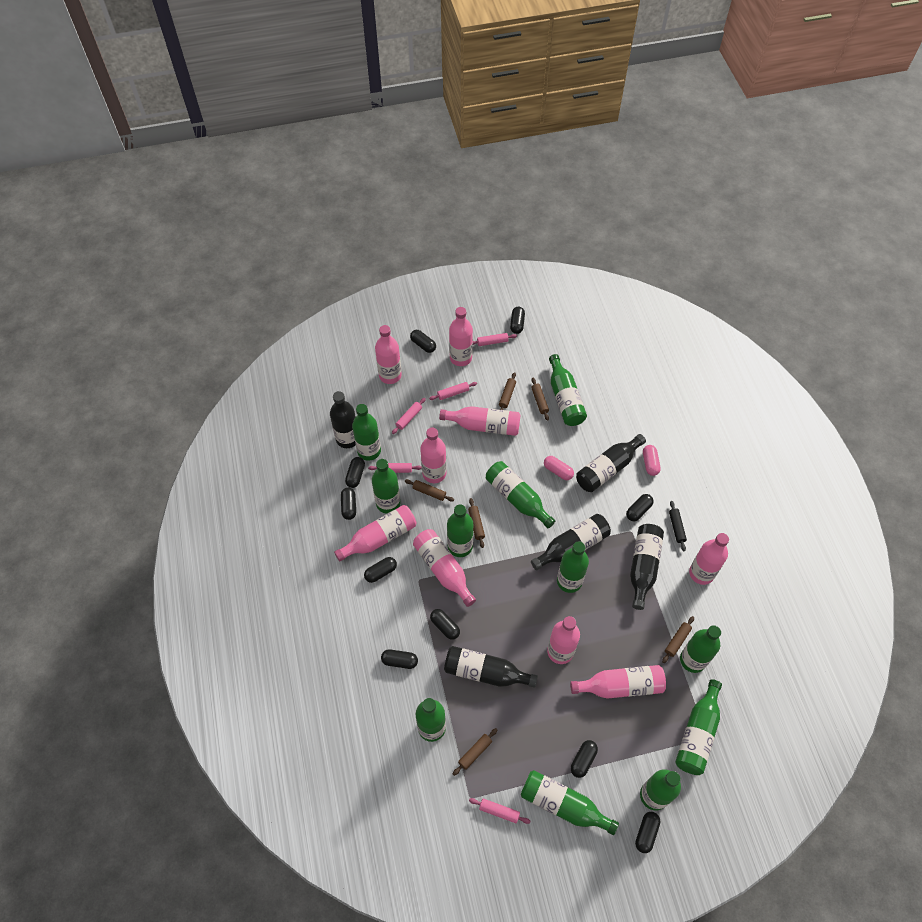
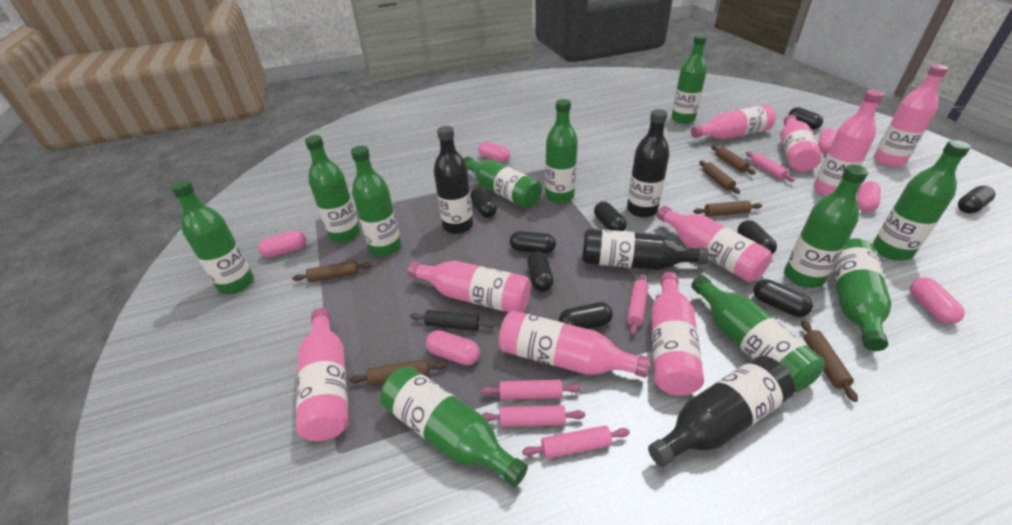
black bottle: [330,391,356,448] [444,646,538,688] [531,514,611,570] [576,434,646,492] [630,524,664,610] = 5 -> [434,126,473,234] [582,229,709,270] [627,109,670,218] [648,356,795,467] = 4
black capsule: [341,488,356,520] [345,457,365,488] [364,557,397,583] [381,649,418,669] [410,330,436,353] [430,609,460,640] [510,307,525,334] [571,740,598,778] [626,494,654,521] [635,812,661,853] = 10 -> [470,188,497,218] [510,231,556,253] [527,251,554,291] [559,302,613,329] [594,202,627,231] [737,220,777,254] [754,279,813,317] [788,107,823,129] [958,186,995,213] = 9
pink capsule: [544,456,574,480] [643,445,661,476] = 2 -> [258,231,306,258] [426,330,480,365] [478,141,510,162] [818,128,837,153] [857,181,881,212] [910,278,965,324] = 6

